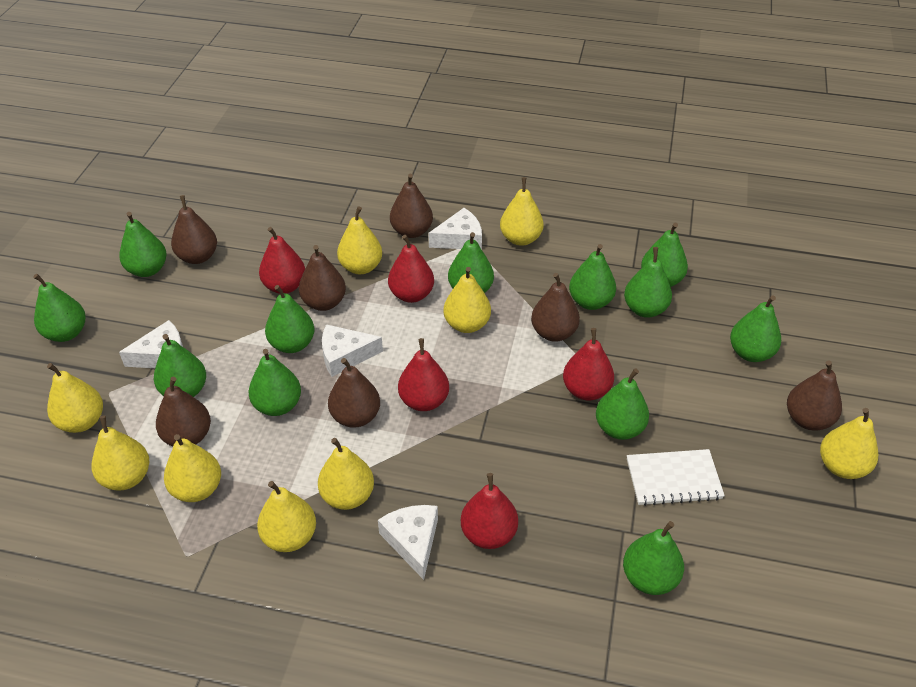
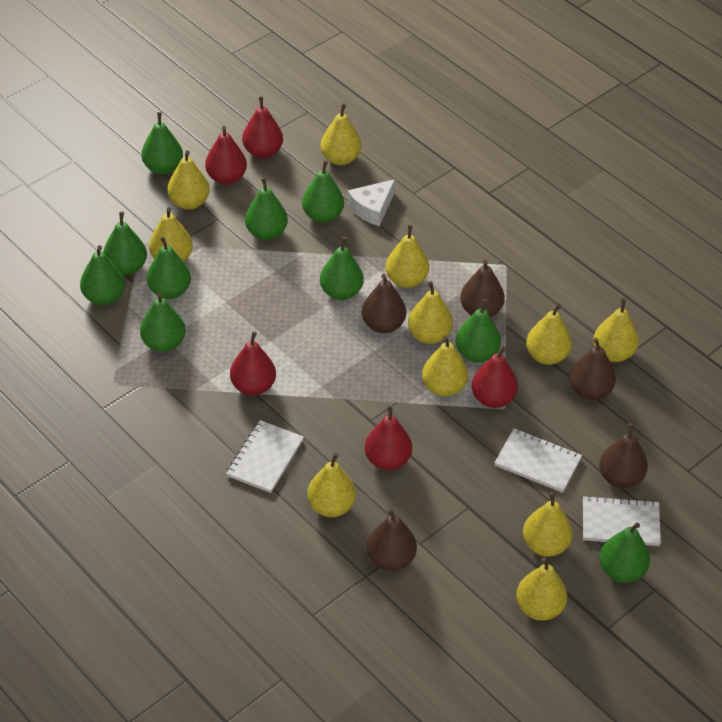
brown pear: [156,377,211,446] [171,195,217,264] [299,245,346,311] [328,358,380,428] [390,174,433,238] [531,273,580,342] [787,361,842,431] = 7 -> [362,274,406,333] [367,508,417,571] [460,259,505,317] [569,338,616,400] [599,423,648,488] = 5
green pear: [33,274,86,342] [119,212,167,277] [154,334,206,397] [249,349,301,416] [265,285,314,353] [448,232,494,293] [569,244,616,310] [596,368,649,440] [623,521,684,595] [624,247,672,318] [641,223,688,287] [730,295,781,362] = 12 -> [80,245,125,305] [103,212,147,275] [140,293,186,352] [141,112,183,174] [147,236,191,299] [245,177,288,240] [302,160,344,223] [320,237,364,300] [456,299,501,363] [600,523,650,583] = 10
white cheese: [119,320,183,368] [322,324,383,377] [378,505,438,580] [428,208,482,250] = 4 -> [347,179,395,226] = 1
white notebook: [627,449,725,506] = 1 -> [226,420,304,493] [494,428,582,493] [583,495,661,546] = 3
yellow pear: [47,363,103,433] [92,415,149,491] [164,434,221,502] [257,481,316,552] [318,438,374,510] [337,206,382,274] [443,267,491,333] [500,177,544,246] [820,408,878,479] = 9 -> [149,207,193,262] [167,151,210,210] [307,453,356,517] [321,103,361,165] [386,224,429,288] [408,281,453,344] [422,336,468,396] [516,557,567,621] [523,492,573,557] [526,304,572,365] [593,298,639,362] = 11

